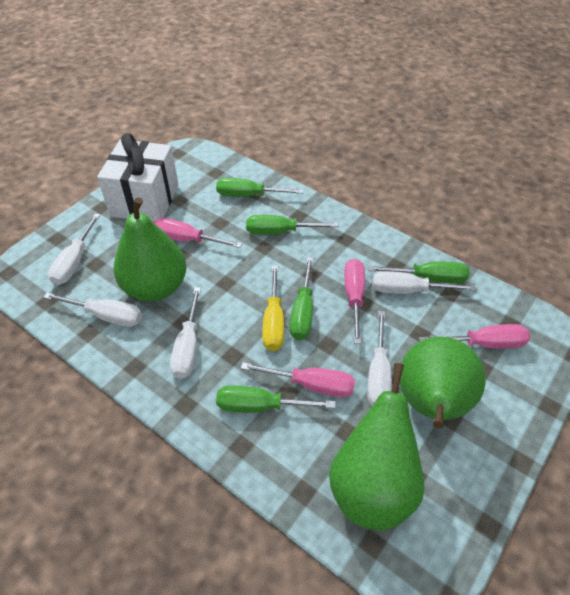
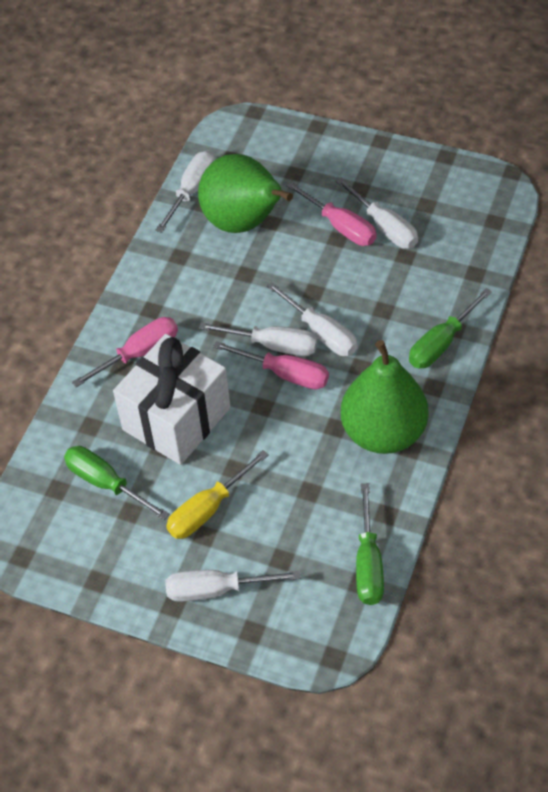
green pear: [114,197,186,301] [329,363,424,531] [399,337,485,429] = 3 -> [198,154,293,233] [341,340,429,454] = 2
green screwdriver: [216,178,304,197] [216,386,336,413] [246,215,339,235] [290,257,313,340] [368,261,469,283] = 5 -> [64,446,170,520] [356,483,384,605] [409,288,492,369] = 3
pink screwdriver: [153,218,242,248] [241,362,355,398] [344,259,365,344] [419,324,530,349] = 4 -> [72,317,178,387] [213,341,329,389] [286,182,377,246] = 3

